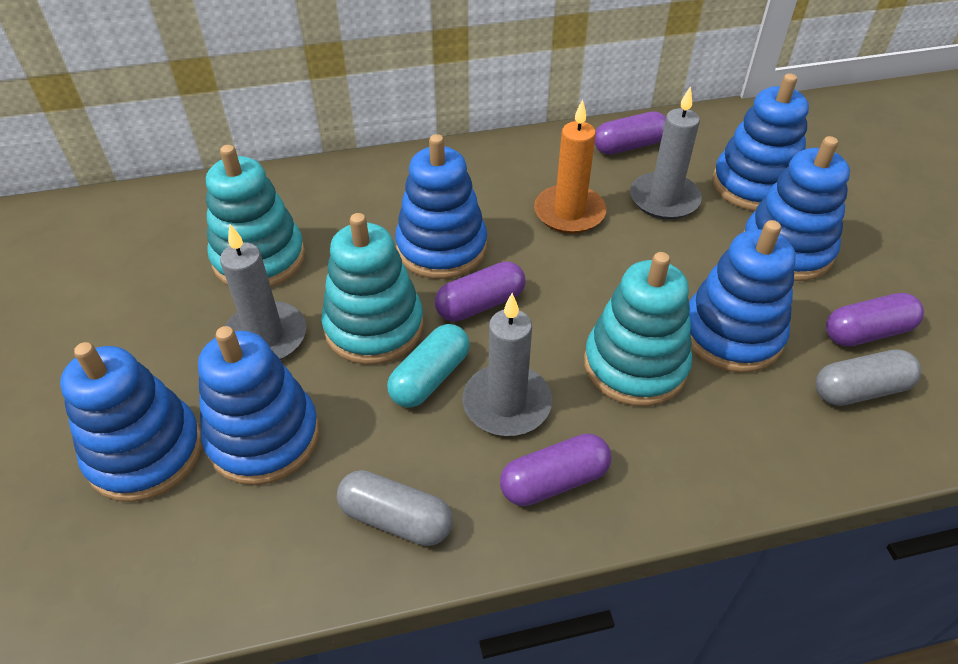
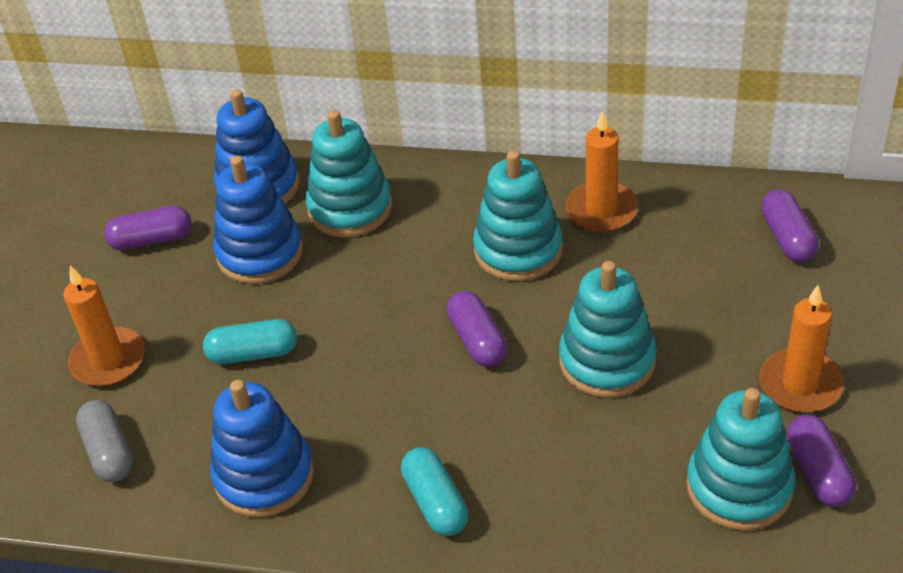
blue stacking toy: [60,342,202,502] [198,326,319,485] [395,134,487,279] [689,220,796,373] [712,73,809,211] [744,136,850,281] = 6 -> [210,380,314,518] [213,155,303,284] [214,89,300,204] = 3
grey candle: [220,224,306,360] [462,293,552,436] [630,86,702,220] = 3 -> none = 0
grey capsule: [337,470,453,546] [815,349,921,406] = 2 -> [76,400,133,482] = 1
orange candle: [534,99,607,234] = 1 -> [63,265,145,386] [565,111,638,232] [759,285,843,413] = 3
turquoise capsule: [387,324,470,408] = 1 -> [203,319,297,364] [401,447,468,536] = 2
turquoise stacking toy: [206,145,305,287] [321,213,424,365] [584,252,692,406] = 3 -> [305,110,392,238] [473,150,563,282] [559,261,657,398] [686,388,795,531] = 4

